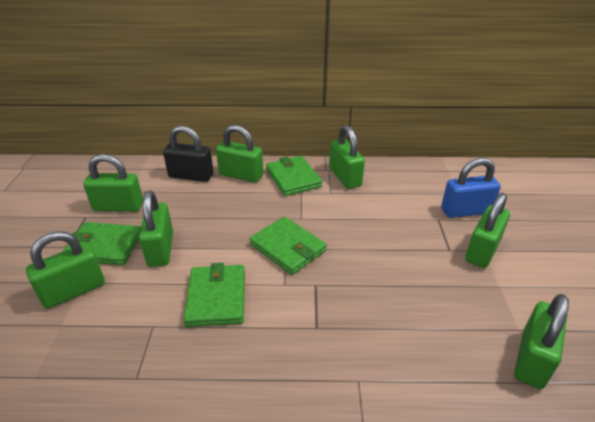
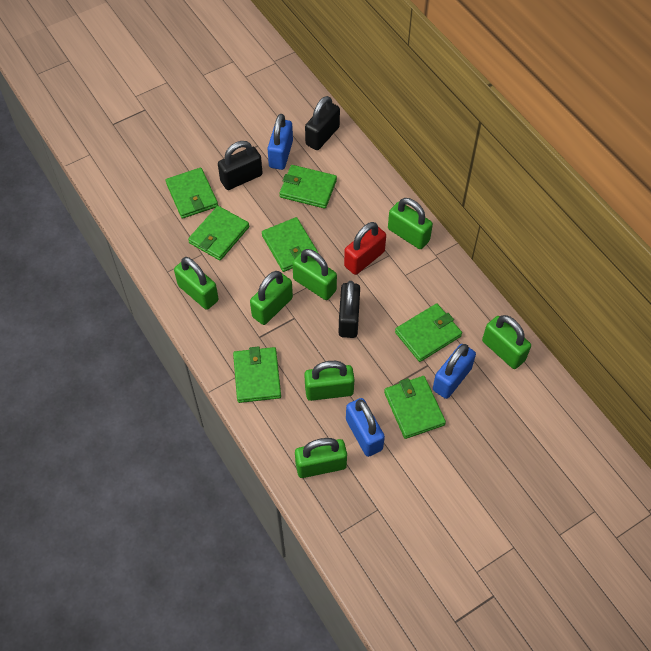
black padlock: [163,125,214,182] = 1 -> [218,141,263,190] [305,96,340,150] [339,281,360,338] = 3
blue padlock: [441,158,501,218] = 1 -> [267,114,293,170] [346,398,385,457] [433,344,476,399] = 3
green wallet: [63,222,141,266] [184,263,245,327] [250,217,327,275] [266,156,322,196] = 4 -> [166,168,218,219] [188,206,249,260] [233,346,281,403] [262,217,319,272] [279,165,337,209] [384,376,446,439] [395,303,462,362] = 7
red padlock: none = 0 -> [344,222,386,275] = 1

